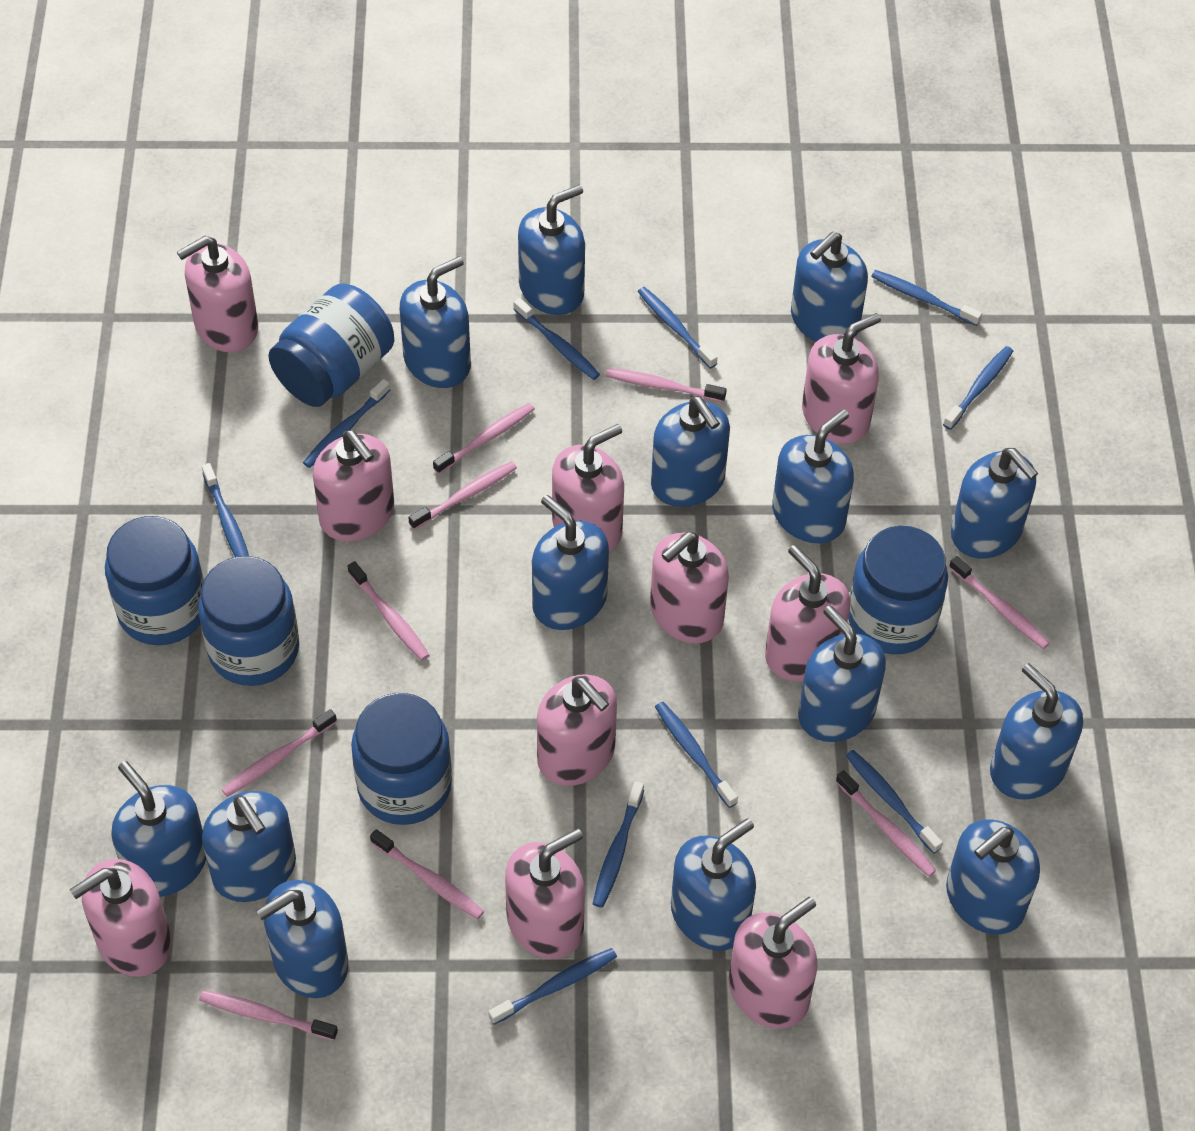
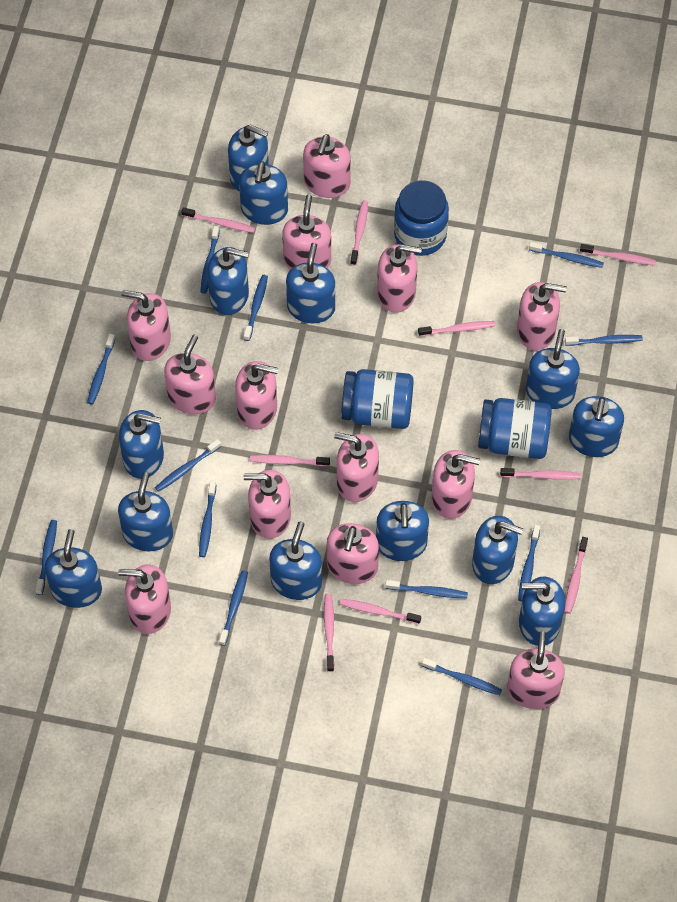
blue jar: [105,516,204,645] [198,556,299,686] [268,284,394,407] [351,693,452,825] [848,526,948,654] = 5 -> [341,369,414,429] [394,180,449,256] [478,398,552,459] = 3
blue soap dispenser: [111,761,206,897] [202,791,296,902] [256,880,348,998] [400,256,471,388] [518,185,585,315] [532,495,609,630] [651,397,730,507] [671,818,756,951] [772,409,854,544] [791,232,868,342] [798,605,886,742] [946,819,1040,934] [951,448,1038,559] [990,663,1083,800] = 14 -> [45,529,102,608] [118,472,173,551] [119,410,164,479] [207,247,249,315] [228,125,269,191] [239,161,288,225] [269,521,322,600] [286,243,335,323] [376,501,429,561] [472,516,523,584] [519,577,565,646] [526,329,580,409] [569,396,624,457] = 13
blue toothbrush: [202,463,249,557] [303,379,390,468] [488,948,617,1025] [513,298,600,380] [593,781,644,908] [638,287,717,369] [655,702,738,808] [846,750,943,854] [871,270,982,326] [943,346,1013,430] = 10 -> [35,520,57,595] [87,334,116,405] [155,439,221,492] [199,481,216,557] [200,225,220,294] [219,570,248,646] [244,275,268,341] [385,580,468,598] [422,658,502,695] [518,525,540,601] [529,242,604,268] [565,335,643,346] = 12
pink soap dispenser: [70,859,172,977] [177,236,258,352] [313,430,394,541] [505,829,585,959] [537,674,617,786] [552,424,624,552] [650,532,729,643] [729,897,818,1029] [765,545,850,681] [802,313,881,444] = 10 -> [118,565,171,634] [121,290,171,361] [164,335,216,414] [235,361,278,430] [243,470,291,539] [282,195,331,270] [303,134,351,198] [327,523,379,584] [334,432,379,502] [377,244,422,313] [431,450,480,519] [507,631,565,709] [517,282,567,350] = 13

